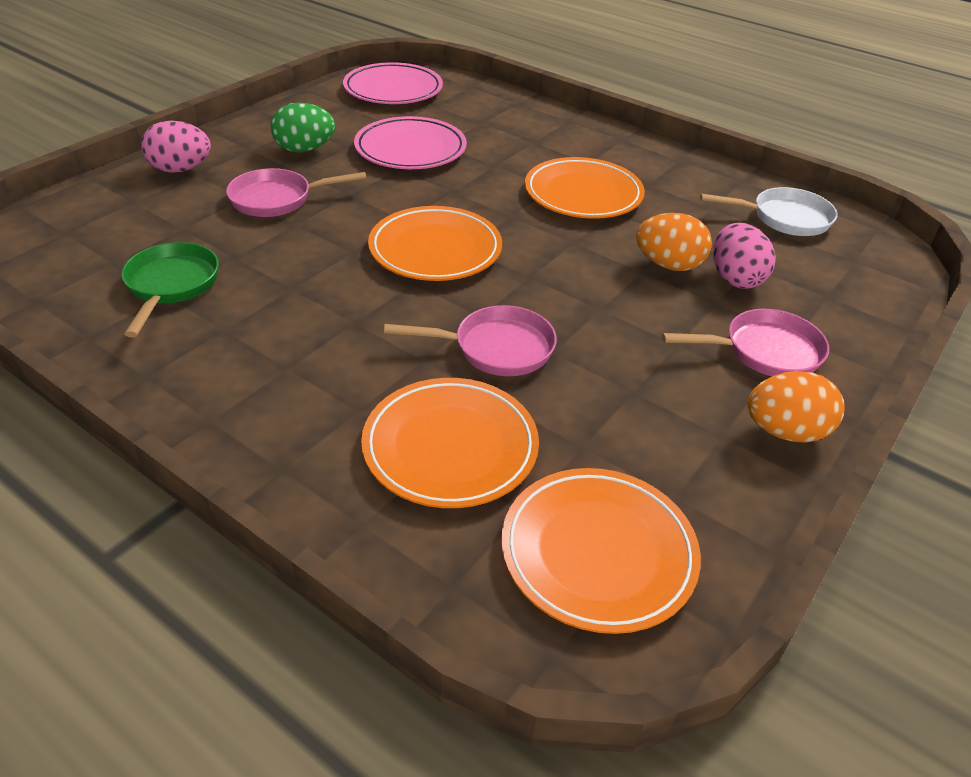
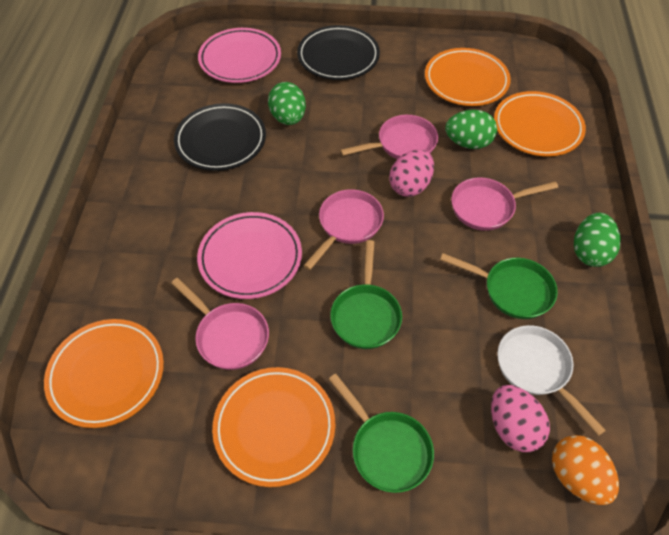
black plate: none = 0 -> [174,103,266,171] [297,25,380,80] = 2
green egg: [270,103,335,152] = 1 -> [268,82,306,125] [445,110,497,149] [574,213,621,267] = 3
green pan: [121,242,219,337] = 1 -> [328,373,434,493] [330,240,402,349] [440,253,558,319] = 3
orange egg: [636,213,712,271] [747,371,845,443] = 2 -> [552,435,619,505] = 1
pink pan: [226,168,367,217] [384,305,557,376] [662,309,829,376] = 3 -> [171,278,269,370] [303,189,384,270] [340,115,438,159] [451,178,558,231] = 4

